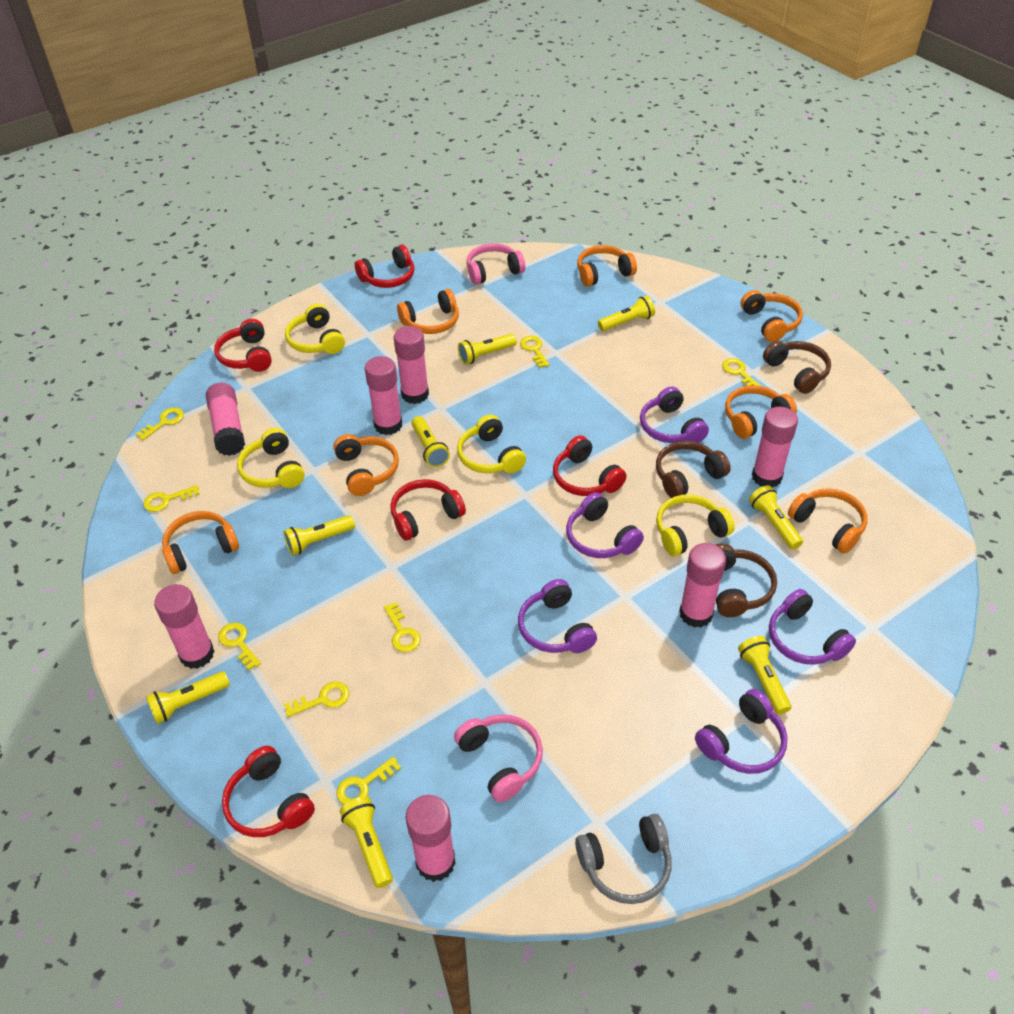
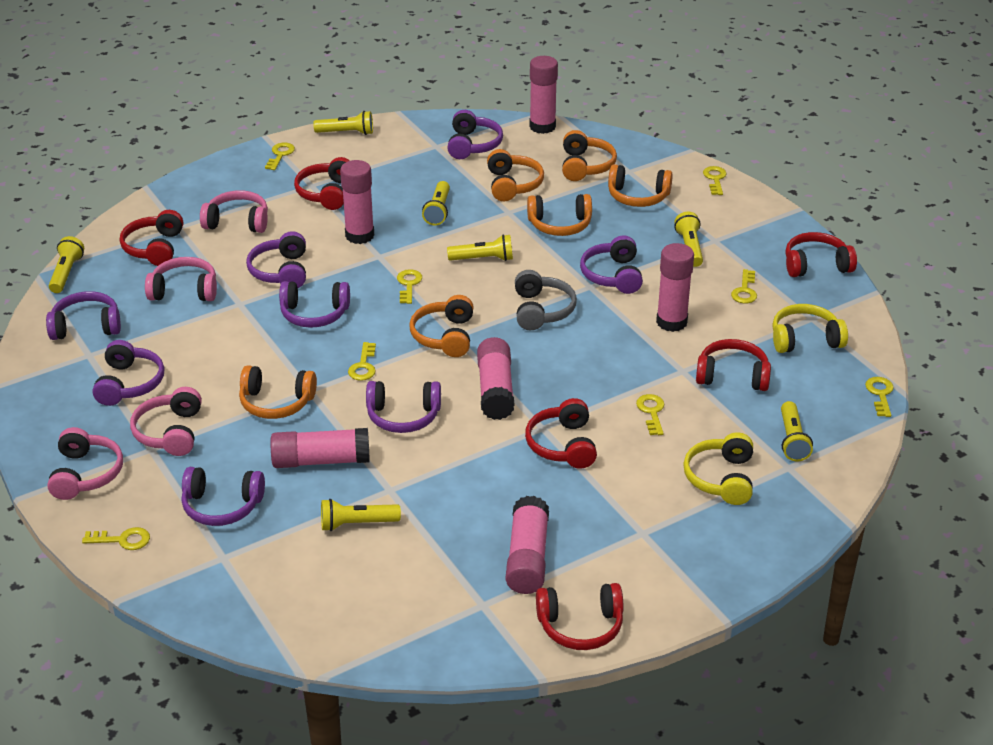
brown headphones: [656,441,731,498] [716,544,777,617] [763,341,831,394] = 3 -> none = 0
orange headphones: [162,511,239,574] [333,434,399,496] [397,289,459,334] [577,245,637,287] [725,385,797,439] [741,290,803,342] [788,488,868,554] = 7 -> [239,365,317,419] [409,295,474,357] [487,149,544,201] [527,194,592,236] [562,130,617,181] [608,164,673,207] = 6
pink glue stick: [154,584,215,669] [206,383,245,456] [365,356,402,435] [394,326,429,404] [406,795,456,882] [679,543,726,628] [752,407,798,487] = 7 -> [270,428,370,468] [340,160,374,244] [477,337,515,420] [506,496,549,594] [529,56,558,134] [656,243,694,332] = 6
pink headphones: [454,714,543,802] [467,243,525,285] = 2 -> [47,427,123,500] [130,387,202,456] [145,257,217,301] [200,190,268,233] = 4
purple headphones: [518,579,597,653] [566,492,644,558] [640,386,709,443] [695,689,788,774] [769,589,856,665] = 5 -> [46,291,121,340] [93,340,164,406] [181,467,265,526] [246,231,306,288] [279,281,350,328] [366,381,441,433] [447,110,503,159] [580,235,643,294] = 8
red headphones: [214,319,272,372] [222,746,315,837] [355,245,415,288] [390,479,466,541] [553,436,627,496] = 5 -> [120,210,183,266] [294,157,350,210] [525,398,597,469] [536,583,624,650] [696,339,771,391] [785,232,857,277] = 6
yellow flashlight: [146,671,230,724] [284,515,355,555] [340,797,393,888] [412,416,450,467] [458,334,517,364] [598,296,655,331] [738,636,791,714] [749,485,803,549] = 8 -> [49,236,84,293] [313,111,373,135] [321,499,401,531] [422,181,450,225] [447,234,513,261] [674,212,703,267] [781,401,813,461] = 7
yellow headphones: [237,428,304,488] [285,304,345,354] [457,415,526,473] [656,494,735,556] = 4 -> [683,432,753,505] [772,304,848,353] = 2

